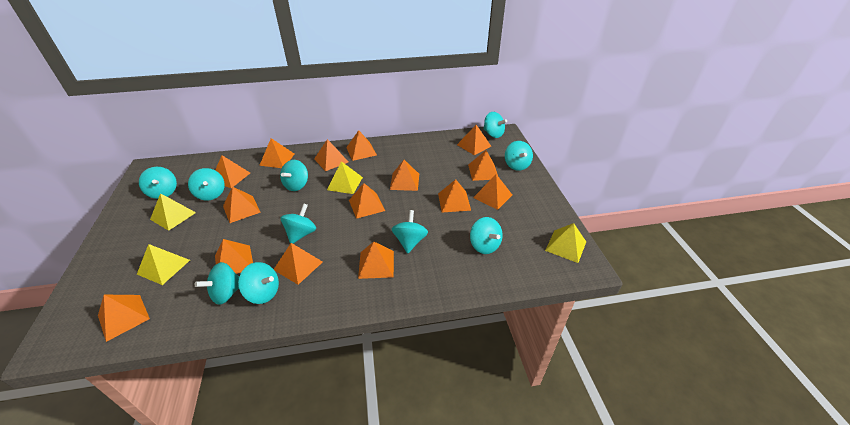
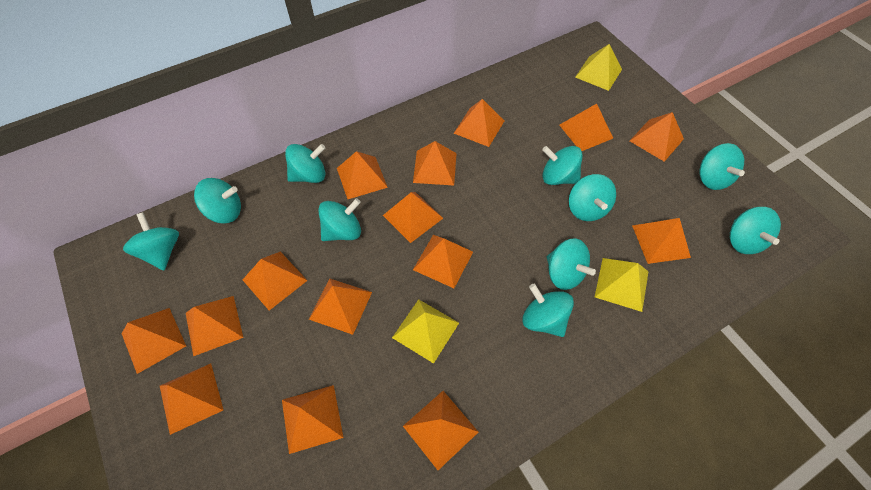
yellow pyramid: [137,244,190,285] [150,193,196,231] [327,161,363,194] [545,223,586,263] = 4 -> [392,299,459,364] [575,44,622,91] [595,258,649,312] = 3

